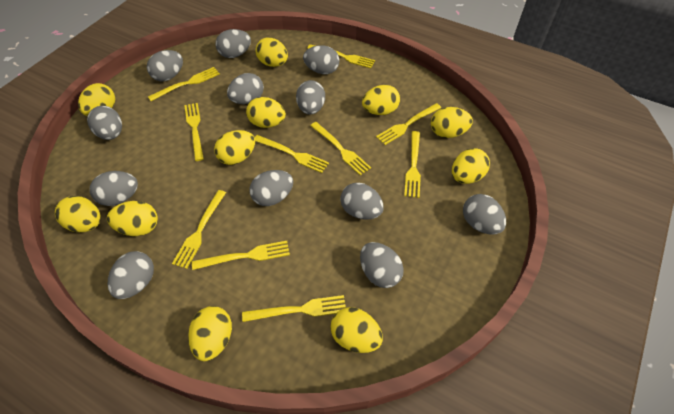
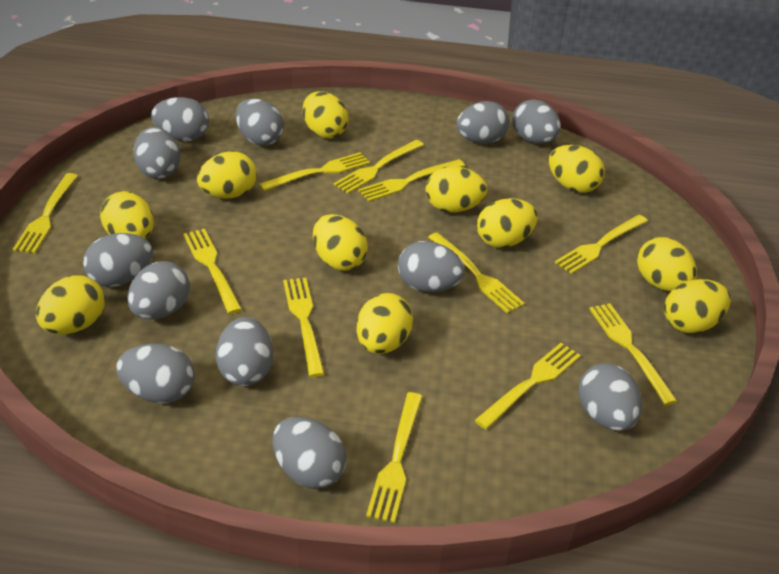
yellow fork: [148,67,220,101] [172,190,226,269] [184,103,204,161] [192,241,290,270] [242,295,346,322] [255,135,329,173] [307,44,375,68] [310,122,371,175] [376,103,441,145] [404,131,421,198] = 10 -> [13,173,78,253] [183,229,242,314] [259,152,370,191] [283,278,324,377] [333,140,424,194] [358,159,465,202] [366,392,423,523] [428,232,525,313] [474,343,581,429] [555,215,648,274] [589,303,677,405] = 11

